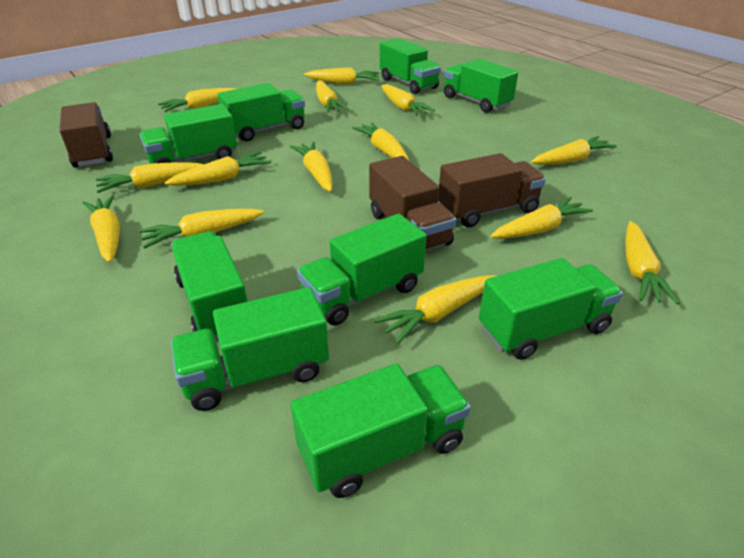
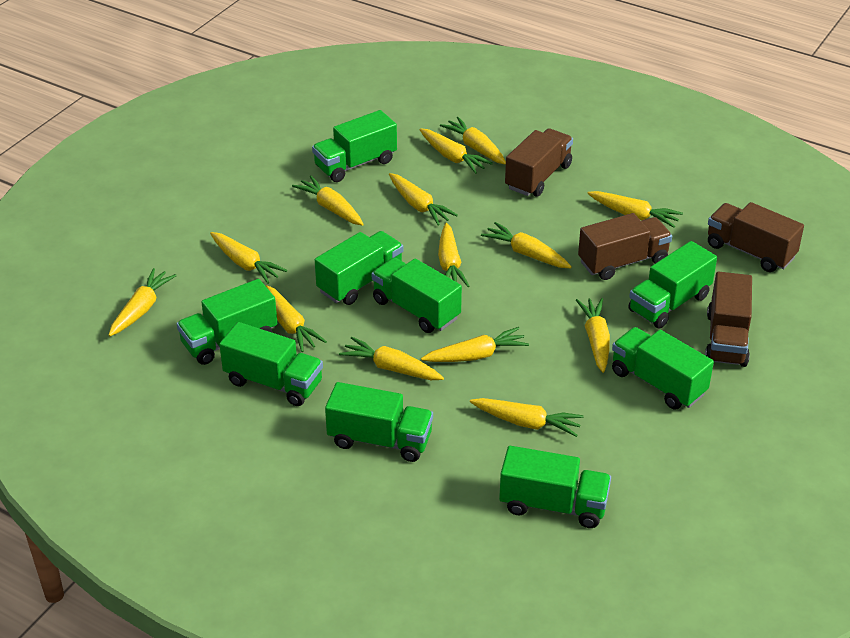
brown truck: [59,102,113,168] [369,156,456,251] [438,153,546,227] = 3 -> [505,128,573,197] [578,213,672,280] [705,271,752,367] [708,202,804,272] = 4

